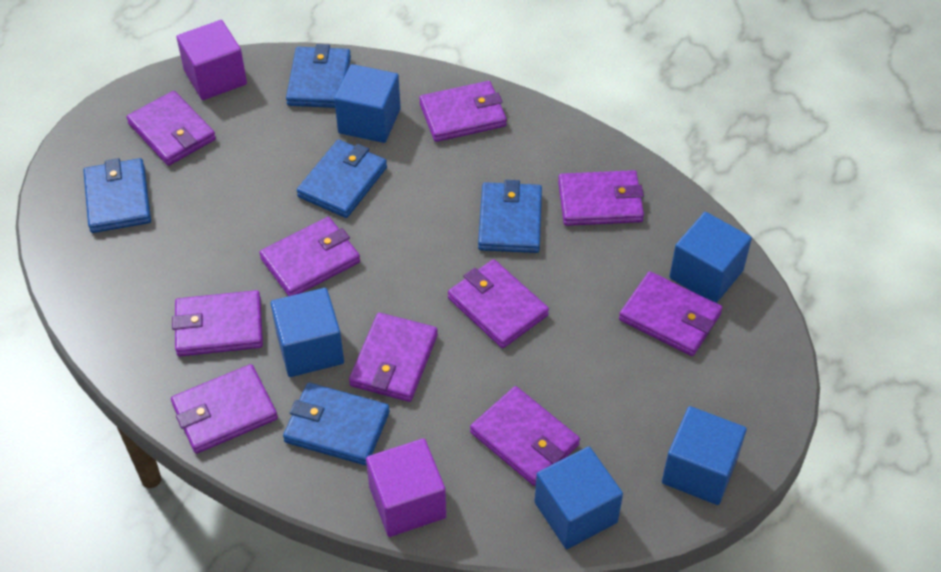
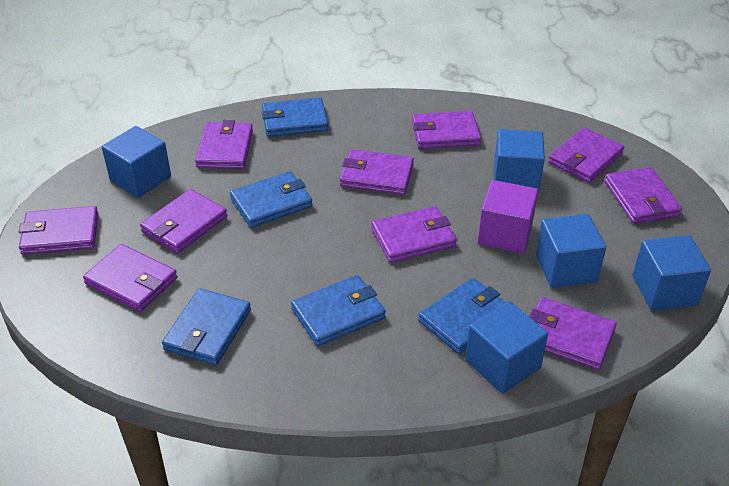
purple cube: [176,20,247,100] [366,438,446,537] = 2 -> [478,180,538,253] = 1

